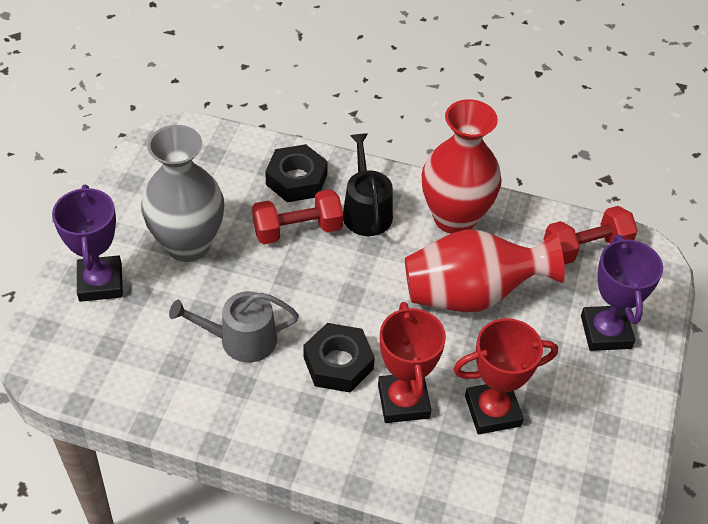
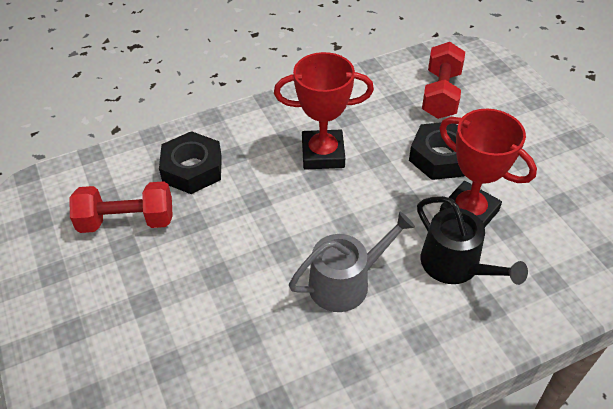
grey vase: [141,125,224,262] = 1 -> none = 0
purple trophy: [52,185,123,302] [581,235,663,351] = 2 -> none = 0
red vase: [405,229,565,312] [422,99,502,234] = 2 -> none = 0

